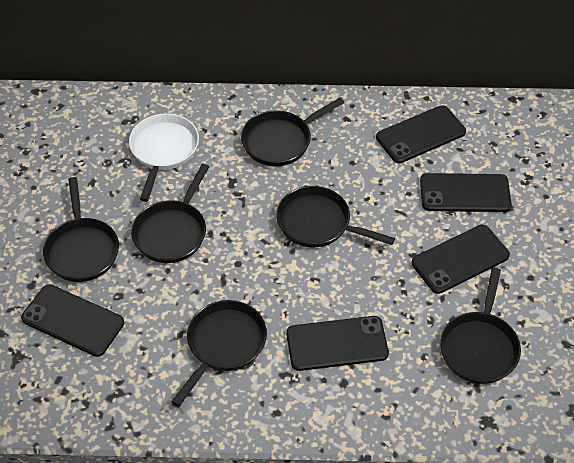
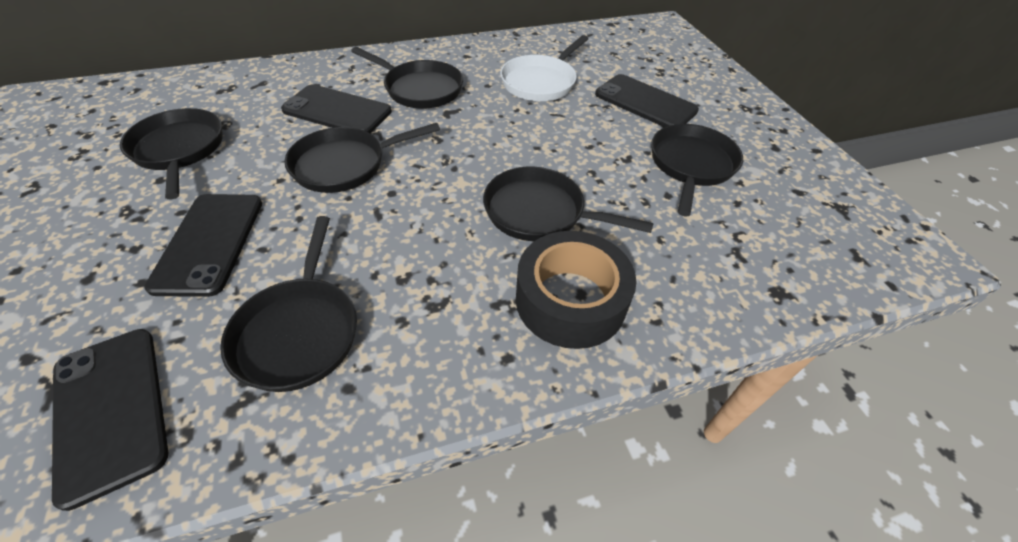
black phone: [21,284,124,357] [286,316,389,371] [376,105,466,163] [412,225,510,294] [420,173,512,212] = 5 -> [52,329,168,511] [144,194,262,297] [281,84,392,134] [595,74,699,127] = 4
black tape: none = 0 -> [516,231,637,349] = 1

